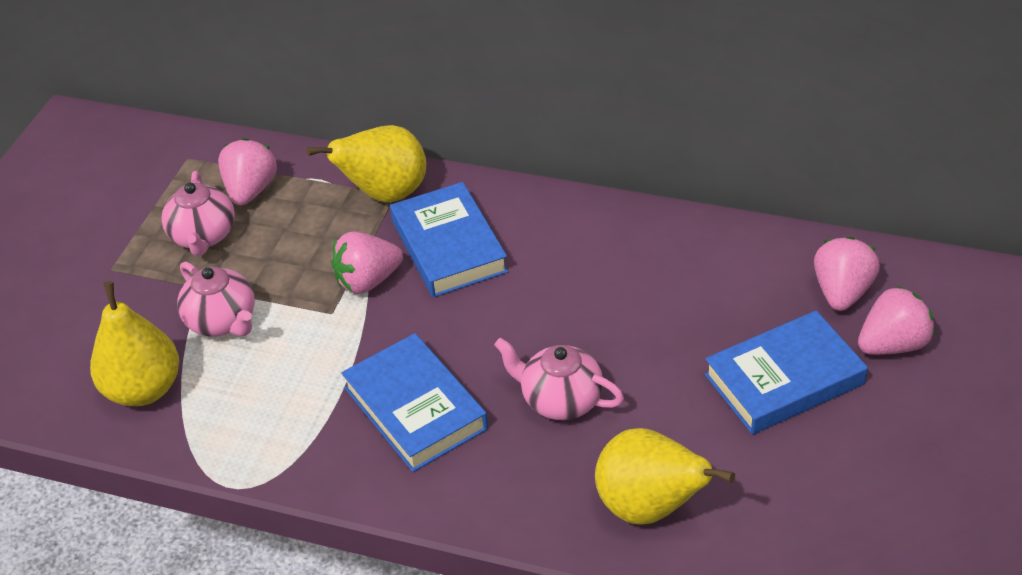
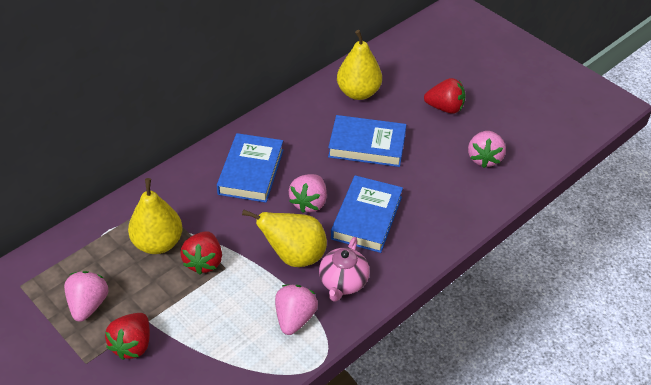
pink teapot: [161,171,235,256] [177,262,255,336] [494,338,624,420] = 3 -> [319,237,370,302] = 1
red strawberry: none = 0 -> [105,313,150,360] [180,231,222,275] [424,78,466,114] = 3

